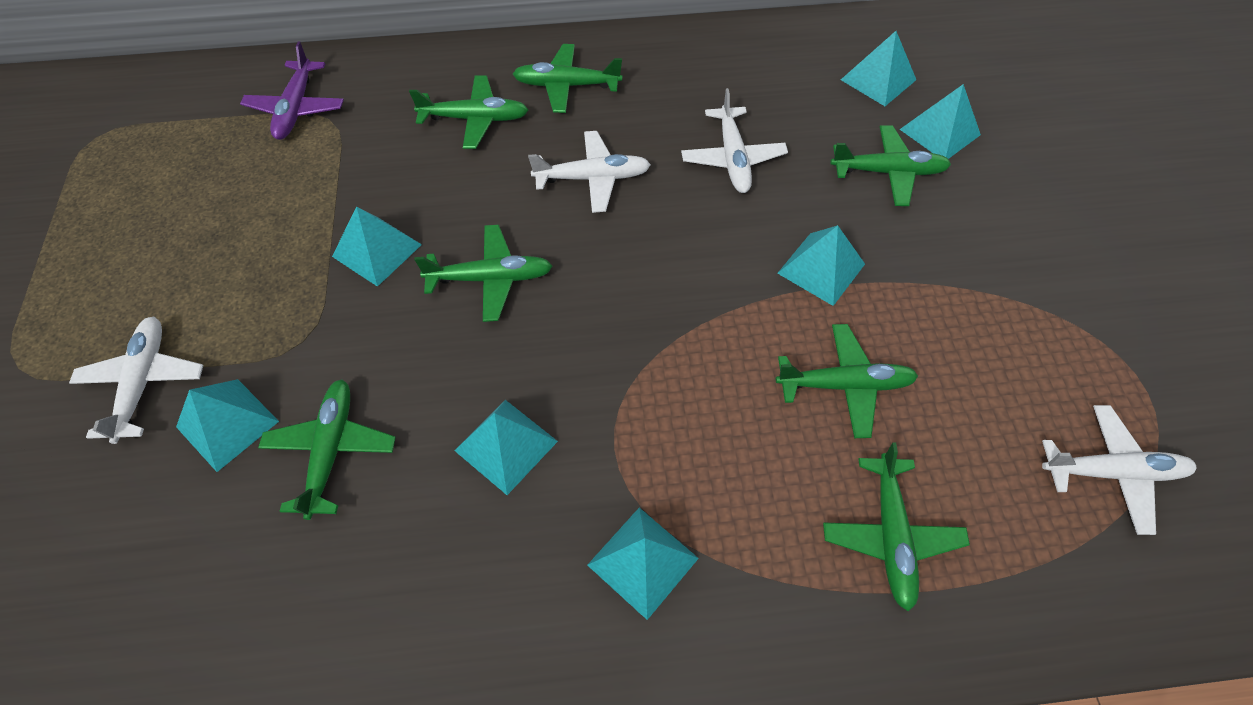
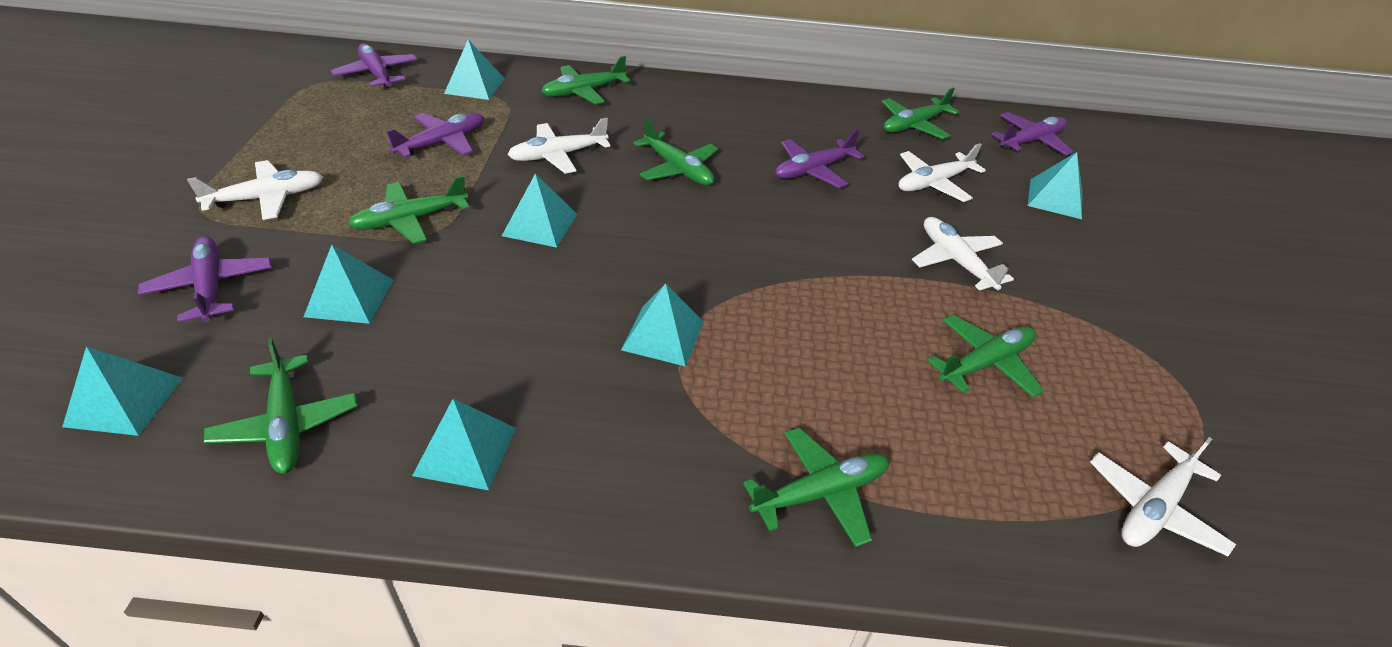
purple plane: [240,42,344,140] = 1 -> [138,236,272,322] [331,43,418,88] [386,113,484,158] [775,130,864,188] [991,112,1073,155] = 5
white plane: [69,317,204,444] [528,131,651,213] [681,88,788,193] [1042,405,1197,535] = 4 -> [187,160,323,220] [508,118,611,174] [899,143,986,202] [912,217,1014,291] [1090,437,1236,556] = 5

